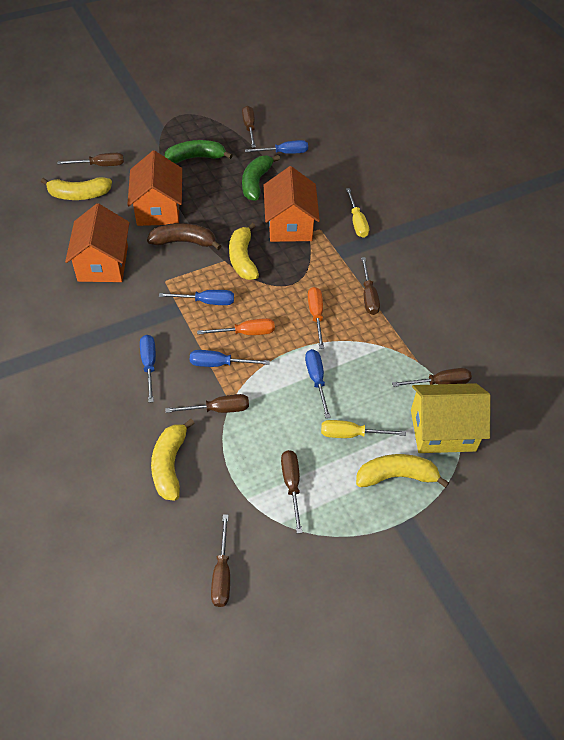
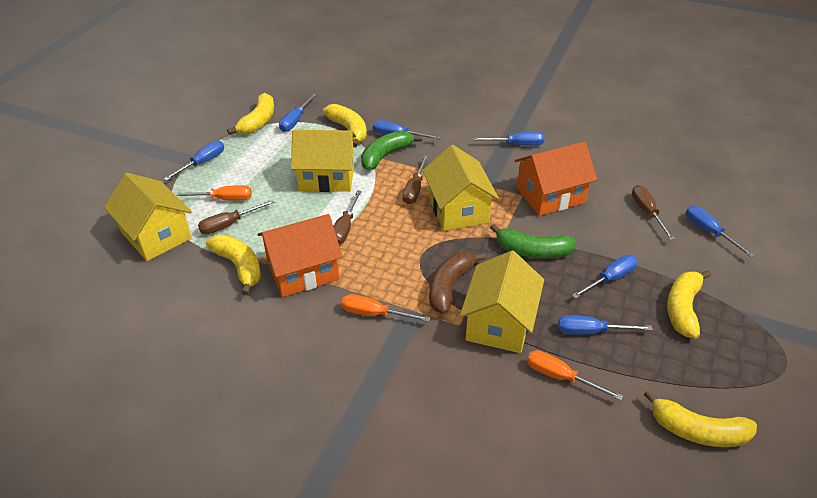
blue screwdriver: [140,335,156,403] [159,290,234,305] [190,350,270,367] [245,140,308,154] [305,349,331,418] = 5 -> [164,141,224,181] [279,93,317,132] [373,120,440,139] [474,132,545,146] [558,315,653,335] [572,255,638,299] [686,206,755,258] = 7
brown screwdriver: [58,153,124,166] [165,394,249,413] [211,514,230,607] [242,106,256,148] [281,450,302,534] [361,257,380,315] [392,368,472,387] = 7 -> [198,199,275,234] [333,190,362,244] [403,155,429,204] [632,185,675,240] = 4
orange house: [65,203,130,282] [127,150,182,226] [264,166,320,242] = 3 -> [258,214,343,297] [514,141,597,216] = 2
orange screwdriver: [197,318,275,335] [308,287,324,349] = 2 -> [174,185,252,201] [341,294,431,322] [527,350,623,401] = 3
yellow banana: [41,177,112,200] [151,419,195,501] [229,223,259,280] [356,454,449,488] = 4 -> [206,234,261,295] [227,93,274,135] [323,104,367,147] [644,390,757,447] [667,270,711,338] = 5
yellow house: [411,383,491,453] = 1 -> [104,173,192,261] [291,130,356,192] [423,145,499,231] [460,251,544,353] = 4
yellow screwdriver: [321,420,406,438] [346,188,369,238] = 2 -> none = 0

